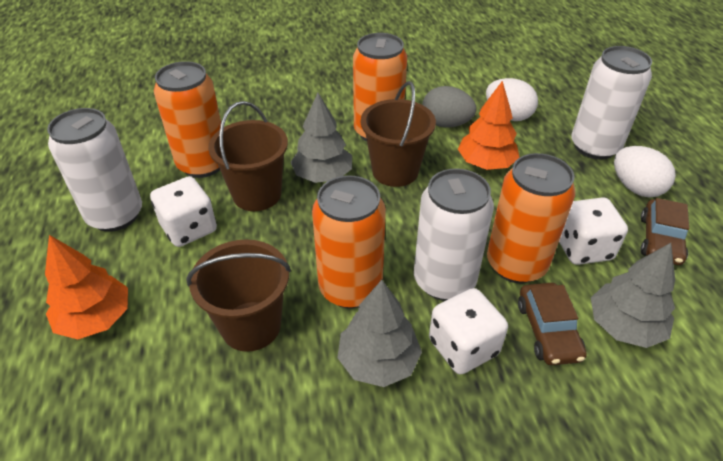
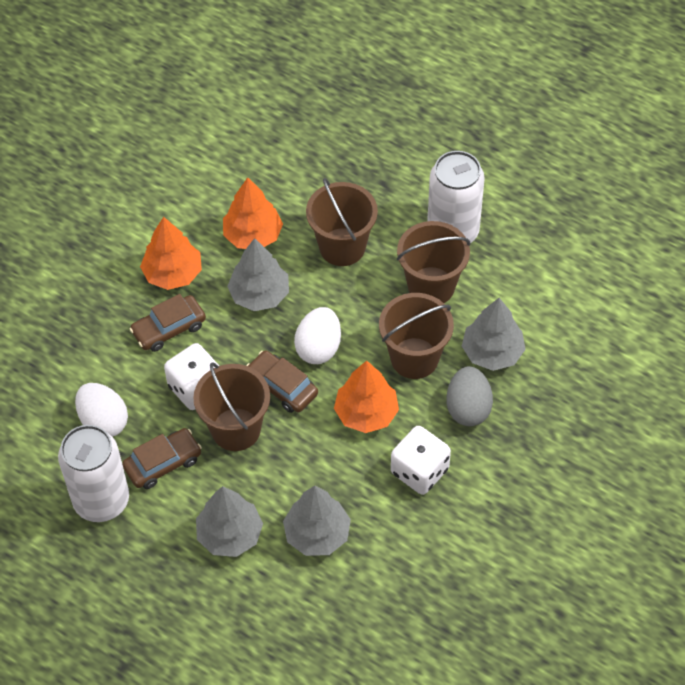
brown bucket: [186,239,291,352] [208,101,288,211] [361,81,436,187] = 3 -> [193,362,270,451] [306,178,378,266] [379,293,454,379] [397,221,470,303] = 4
brown car: [518,283,587,365] [641,198,689,265] = 2 -> [122,428,202,489] [130,294,206,352] [246,350,318,413] = 3
grey tree: [291,93,352,183] [337,280,422,387] [591,243,675,348] = 3 -> [196,486,263,557] [227,238,289,311] [283,486,351,556] [462,298,526,371] = 4
orange can: [154,61,221,178] [312,176,386,309] [353,33,407,141] [487,153,576,283] = 4 -> none = 0
orange tree: [45,235,128,339] [458,80,520,170] = 2 -> [140,217,202,290] [223,177,283,249] [334,360,399,433] = 3
white can: [47,108,142,232] [414,168,494,301] [571,46,652,160] = 3 -> [58,425,129,522] [427,151,485,243] = 2
white dice: [150,176,217,247] [429,288,508,375] [559,197,628,265] = 3 -> [164,343,220,410] [391,426,451,495] = 2

